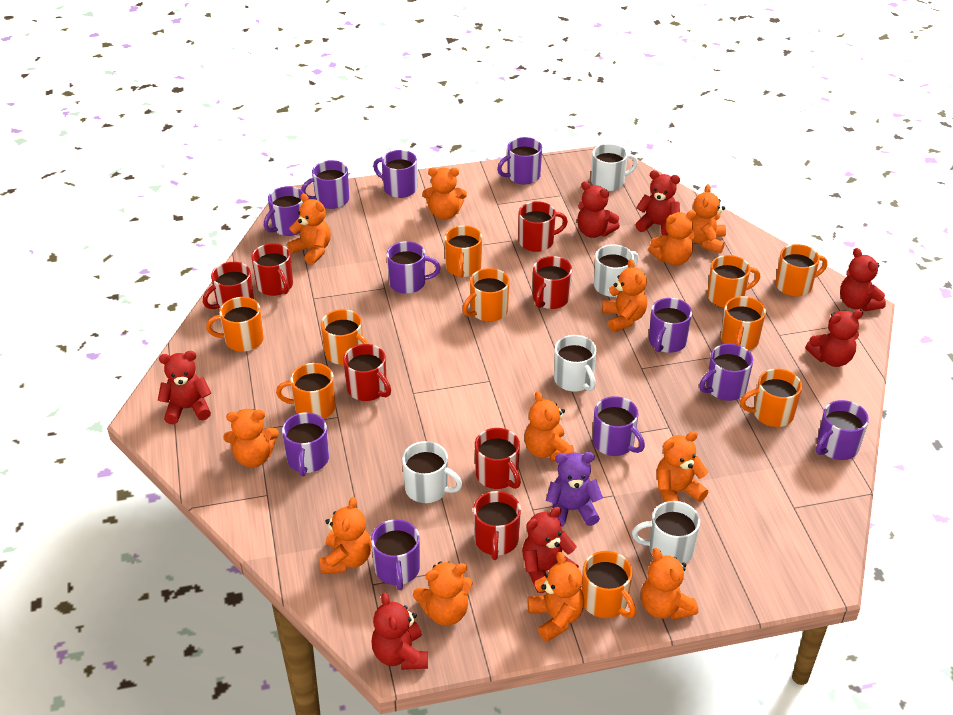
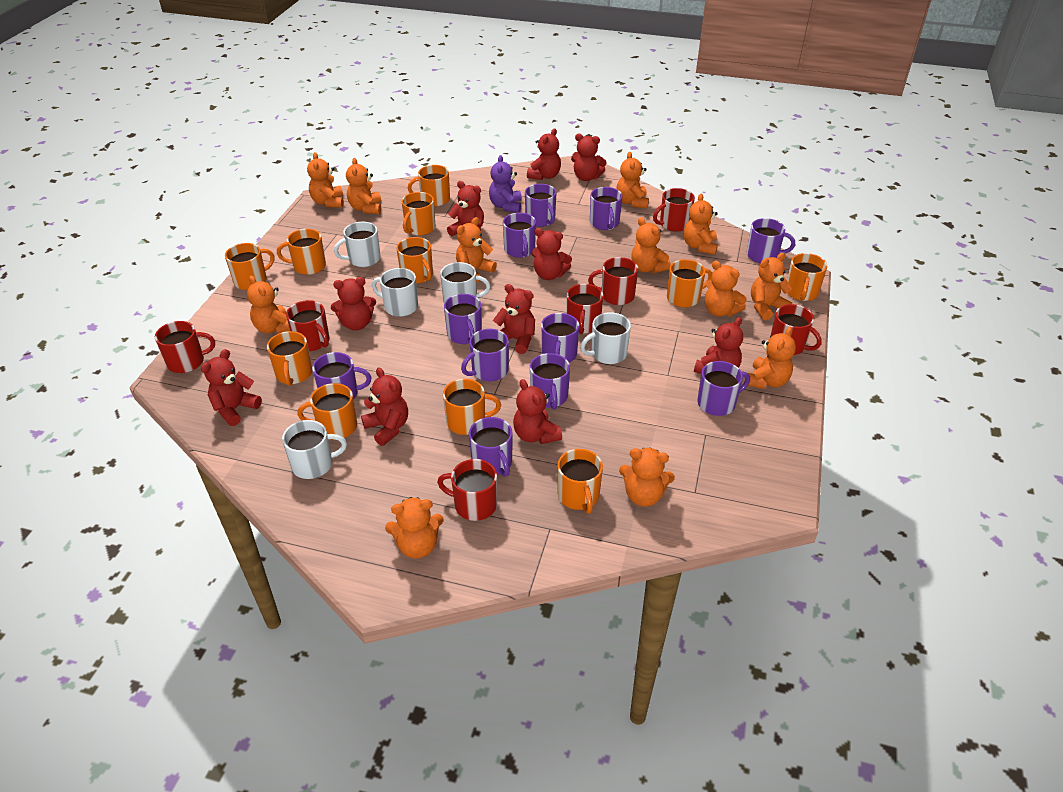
orange mug: [206,297,264,352] [276,363,336,419] [321,309,369,365] [444,225,482,278] [463,268,510,322] [582,551,636,618] [707,255,760,308] [721,296,766,350] [740,369,802,427] [775,244,828,297] = 10 -> [225,243,274,290] [267,331,312,386] [277,229,326,275] [297,383,357,440] [396,237,433,284] [402,192,435,236] [408,165,450,207] [443,379,501,435] [557,449,603,513] [667,259,712,308] [787,253,827,301] = 11
red teddy bear: [158,351,211,424] [371,593,428,670] [522,507,579,593] [577,181,620,238] [635,170,680,236] [805,309,863,367] [840,248,886,311] = 7 -> [201,349,262,426] [331,277,376,331] [361,367,408,446] [447,181,484,236] [493,284,535,354] [513,379,562,444] [527,128,561,180] [531,228,572,280] [571,134,607,181] [694,317,743,374] = 10

